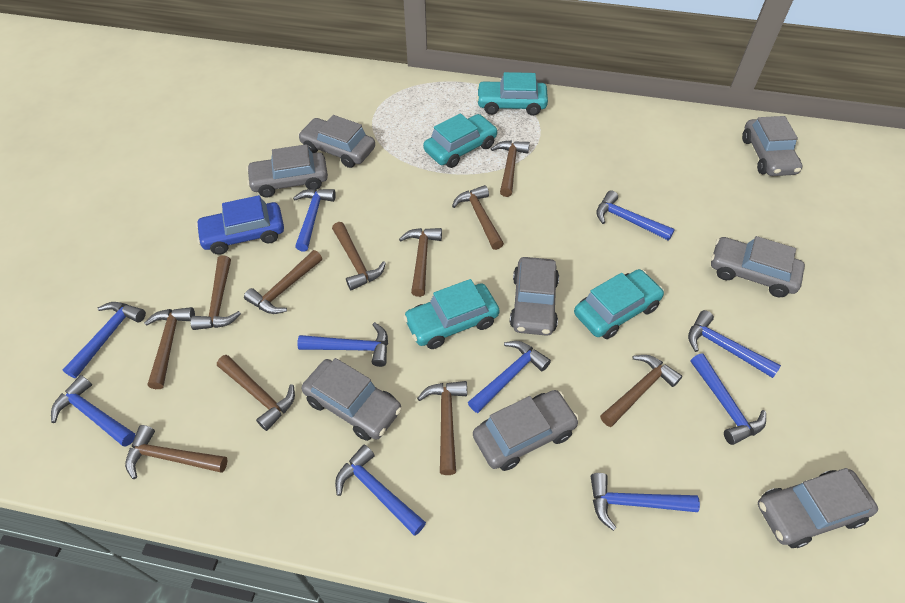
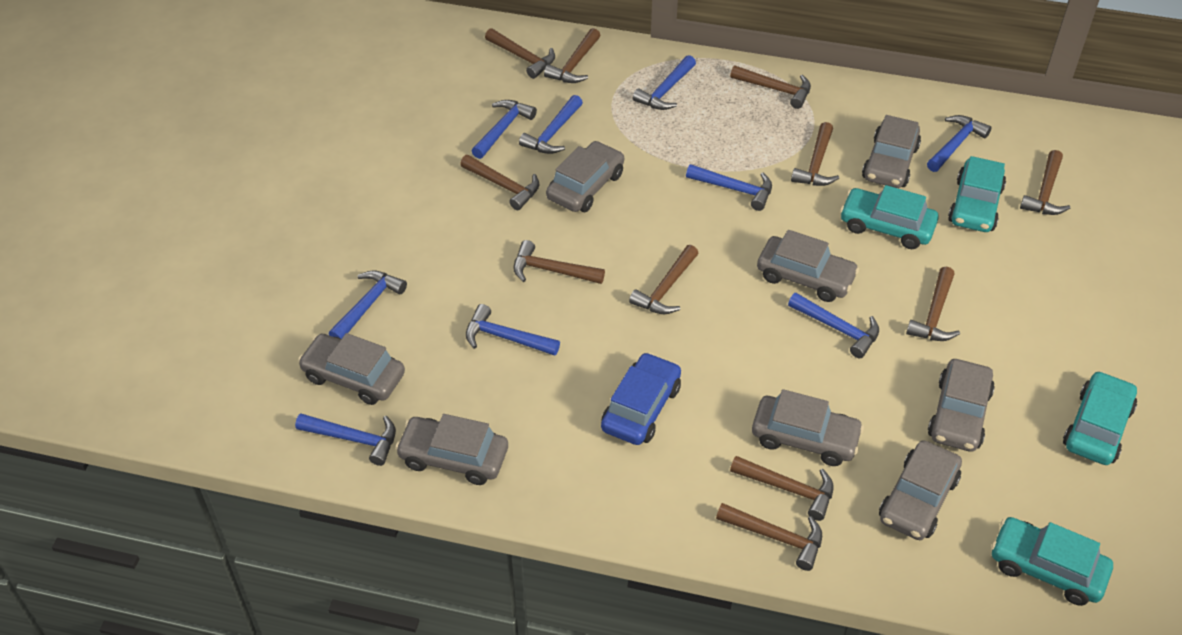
blue hammer: [51,375,135,447] [63,302,146,378] [293,189,336,252] [297,322,388,367] [335,445,426,536] [468,341,551,413] [591,473,700,531] [596,190,675,241] [688,310,781,378] [691,353,766,445] = 10 -> [295,414,396,466] [328,270,407,339] [466,304,560,356] [472,100,537,159] [519,95,583,154] [633,55,696,110] [686,164,772,211] [788,293,879,358] [927,115,992,172] = 9

